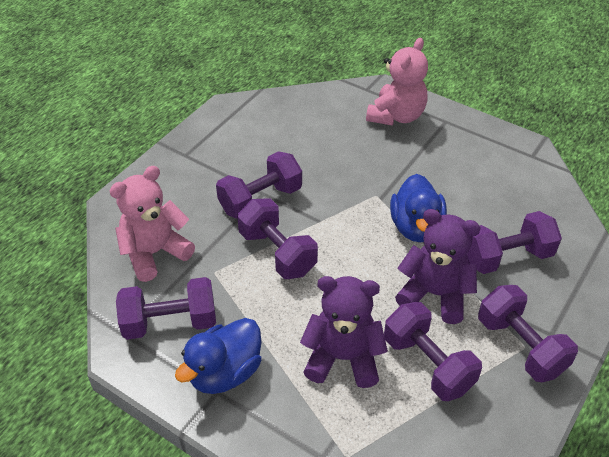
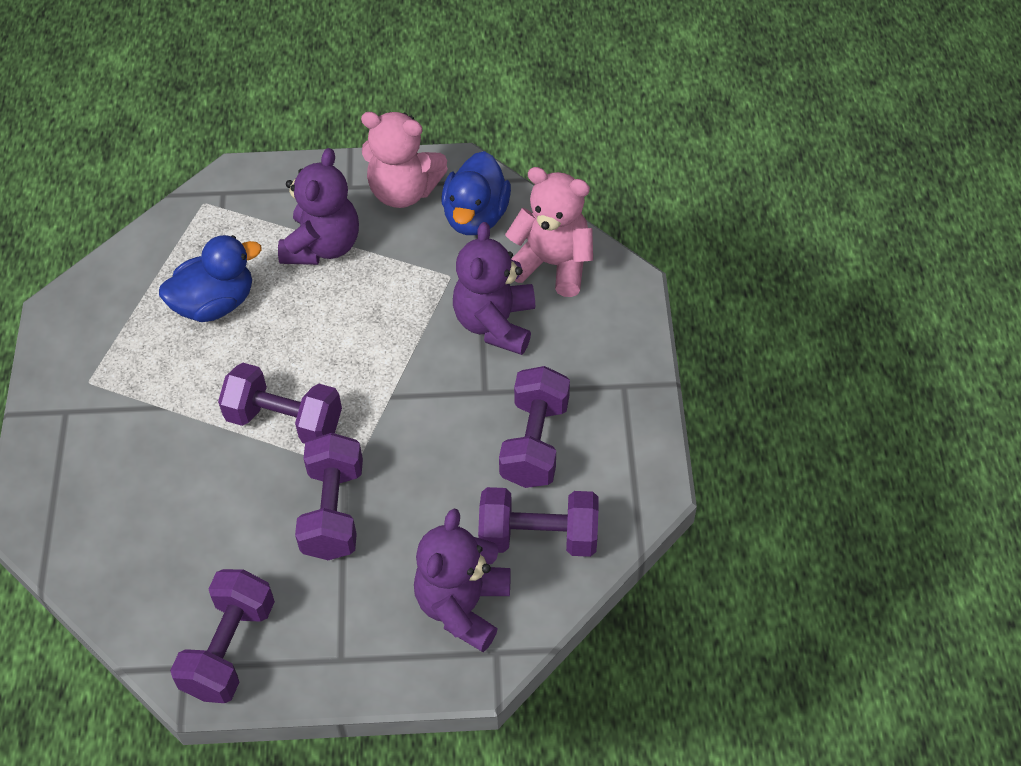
purple dumbbell: [116,277,216,340] [216,151,302,219] [237,198,318,279] [384,302,482,401] [467,211,562,274] [478,285,578,382] = 6 -> [170,569,275,703] [218,363,342,444] [295,433,363,560] [478,487,598,557] [499,366,570,488] = 5
purple teddy bear: [300,276,388,388] [395,209,481,324] = 2 -> [278,148,359,265] [414,509,511,652] [453,222,535,355] = 3

